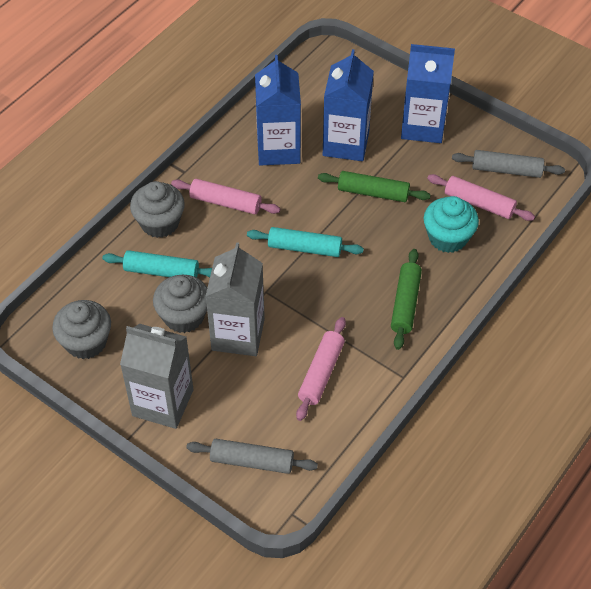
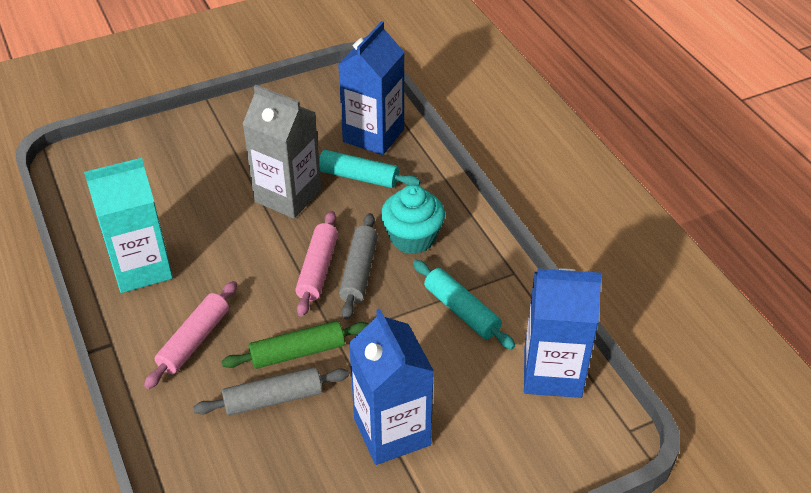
green rolling pin: [318,171,431,202] [391,249,422,350] = 2 -> [222,321,369,369] = 1
grey carton: [120,324,194,429] [205,242,265,356] = 2 -> [242,84,321,219] = 1
grey cupcake: [52,300,111,359] [130,181,185,238] [153,275,207,333] = 3 -> none = 0
pink rolling pin: [171,179,280,214] [296,317,346,421] [427,174,535,221] = 3 -> [144,281,237,389] [295,211,338,317] = 2
turquoise carton: none = 0 -> [84,158,173,293] = 1

